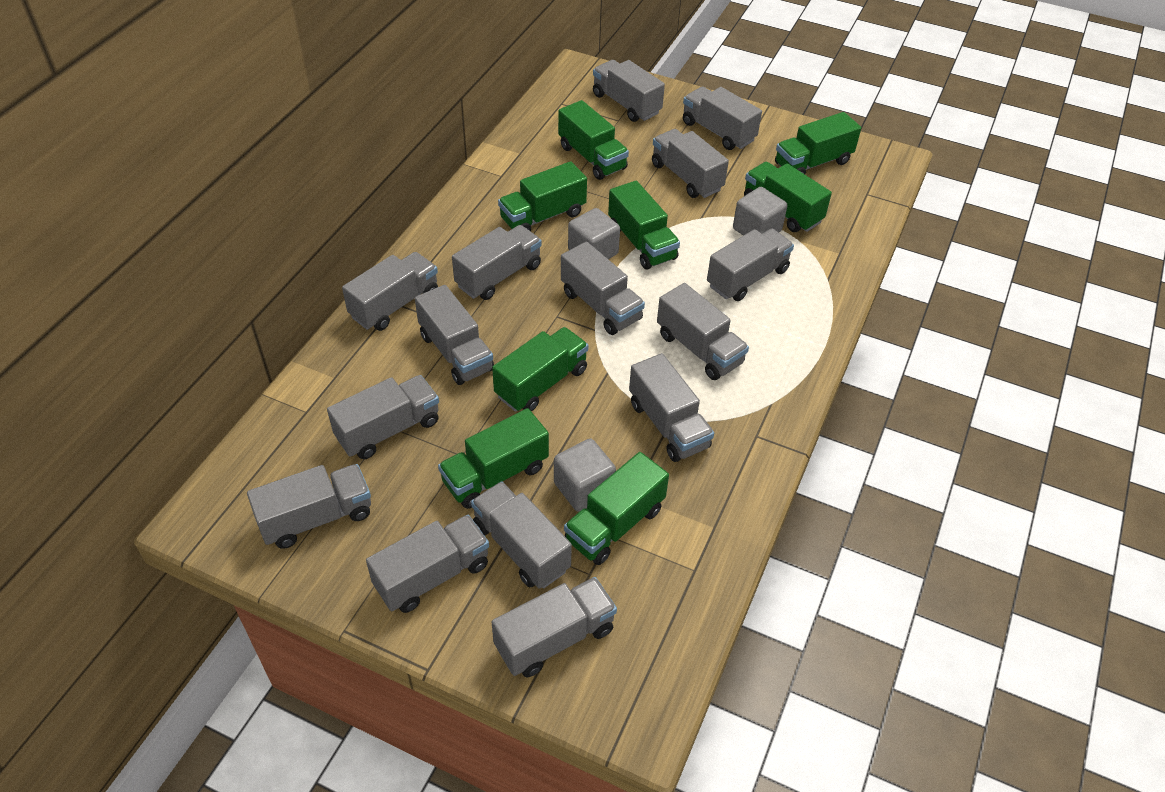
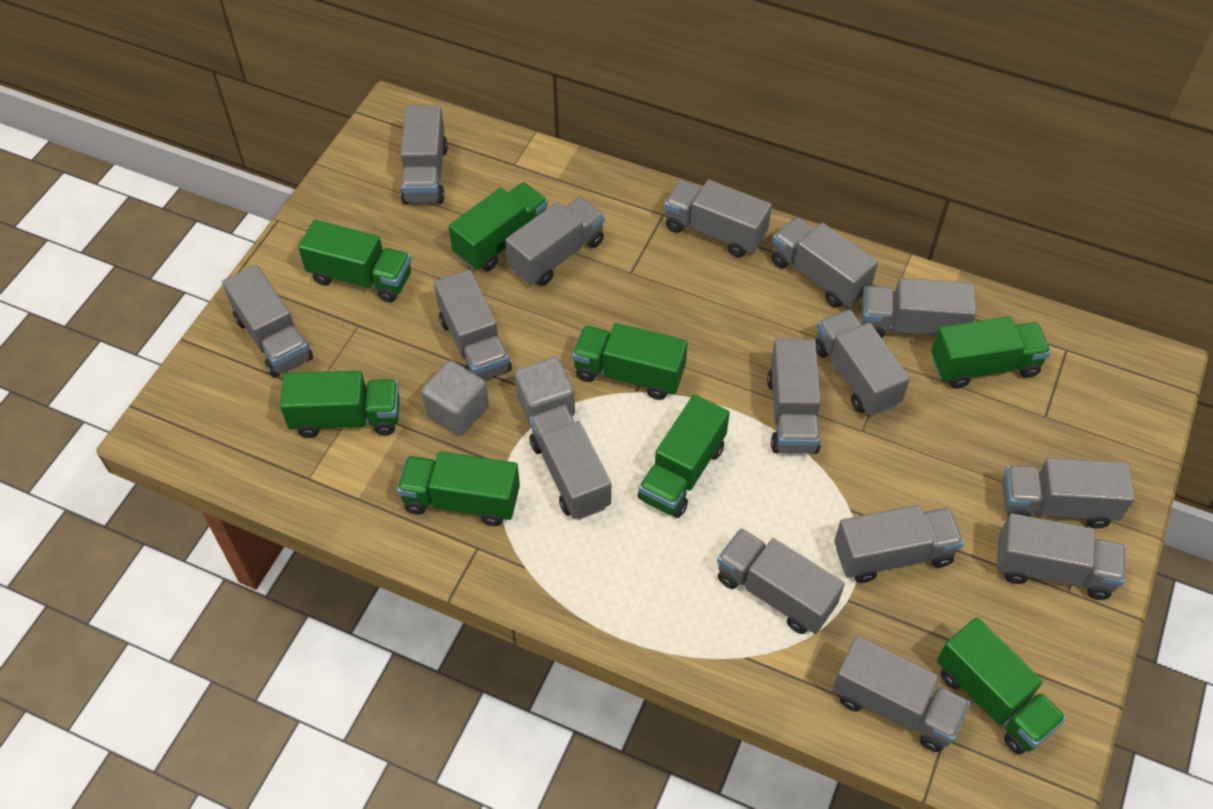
grey cube: [554,439,616,512] [568,208,620,259] [733,187,787,236] = 3 -> [421,361,489,436] [514,357,575,428] = 2

